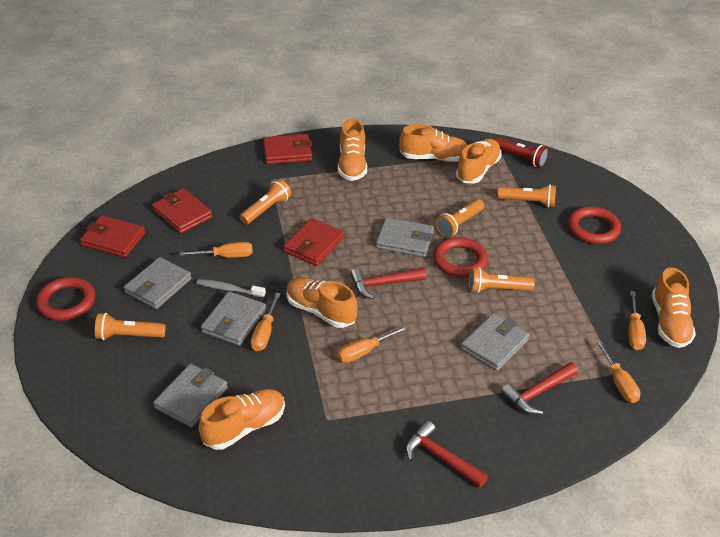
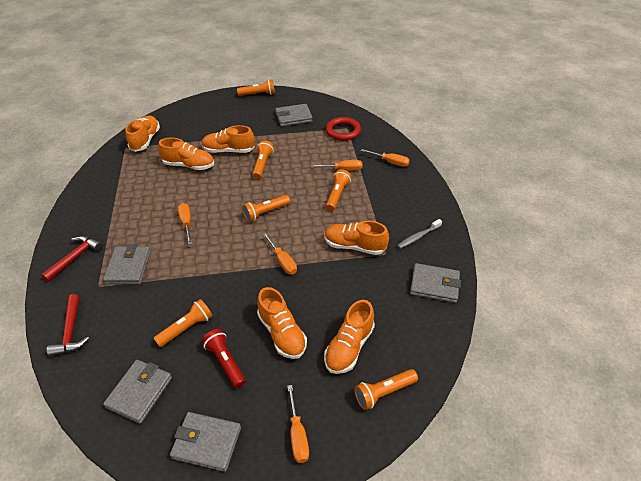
orange flashlight: [95,313,166,340] [240,179,291,224] [435,199,484,237] [469,267,535,293] [497,184,556,208] = 5 -> [154,299,213,347] [237,79,275,96] [242,195,290,222] [252,140,274,179] [326,169,351,211] [354,369,418,410] = 6
red hammer: [350,267,426,299] [406,420,488,488] [501,362,578,414] = 3 -> [41,236,103,282] [47,294,89,357] = 2
red ring: [36,277,96,321] [433,237,488,277] [568,206,621,244] = 3 -> [325,117,361,141] = 1
red wallet: [80,215,145,257] [152,188,212,234] [263,134,312,164] [283,218,344,266] = 4 -> none = 0

